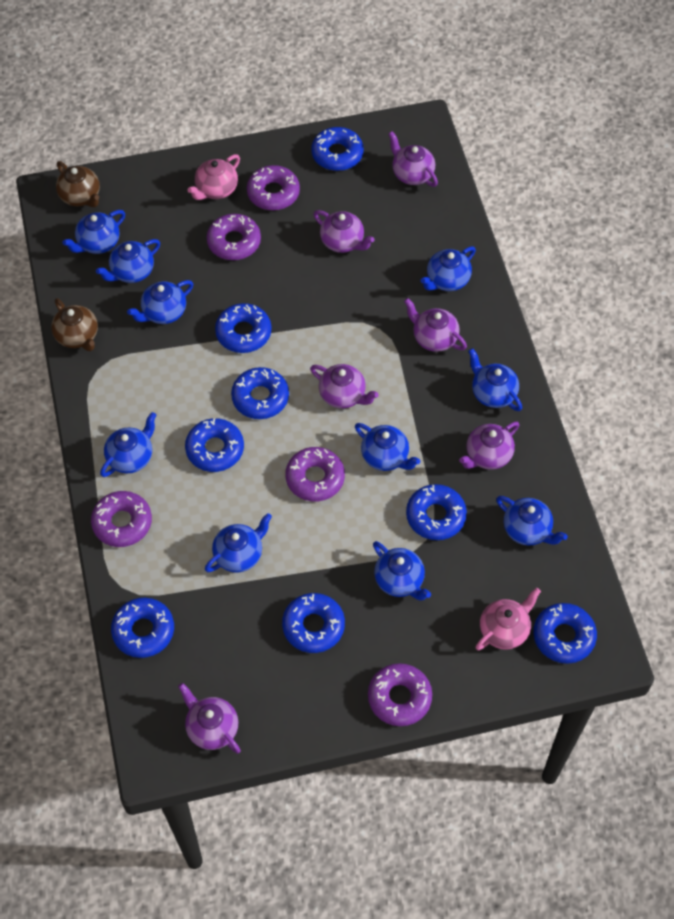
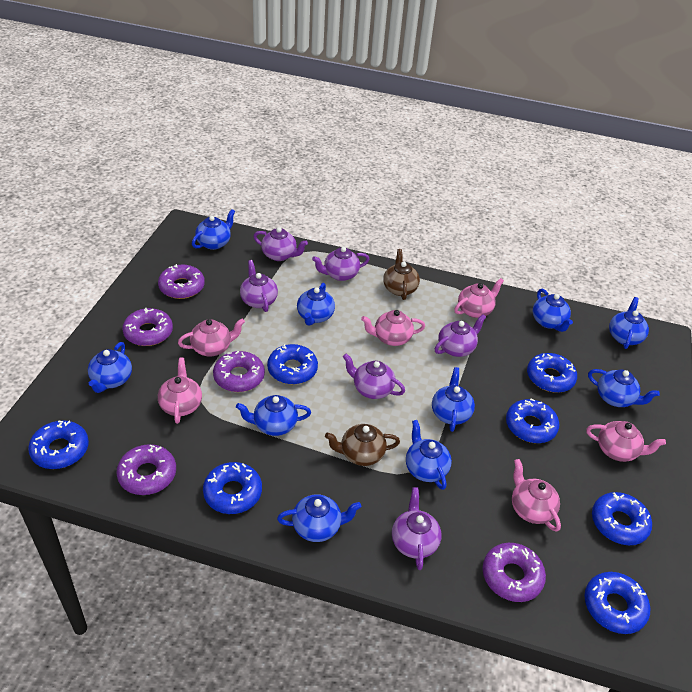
blue donut: [111,598,174,658] [185,418,244,472] [215,303,271,353] [231,367,289,419] [282,593,345,653] [311,127,364,171] [406,484,467,540] [533,603,597,664] = 8 -> [28,421,89,469] [203,462,262,514] [267,344,318,384] [506,399,559,443] [527,353,577,393] [584,572,650,634] [592,492,652,545] = 7
pink teapot: [187,154,240,200] [476,588,541,650] = 2 -> [158,358,202,424] [178,318,245,356] [361,310,425,346] [454,278,504,318] [512,459,561,532] [586,421,666,462] = 6

